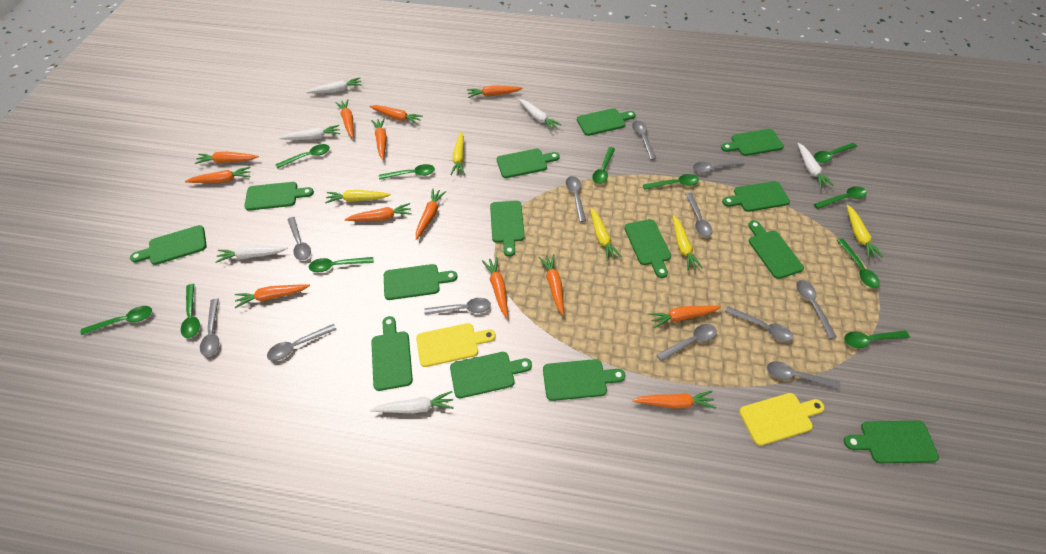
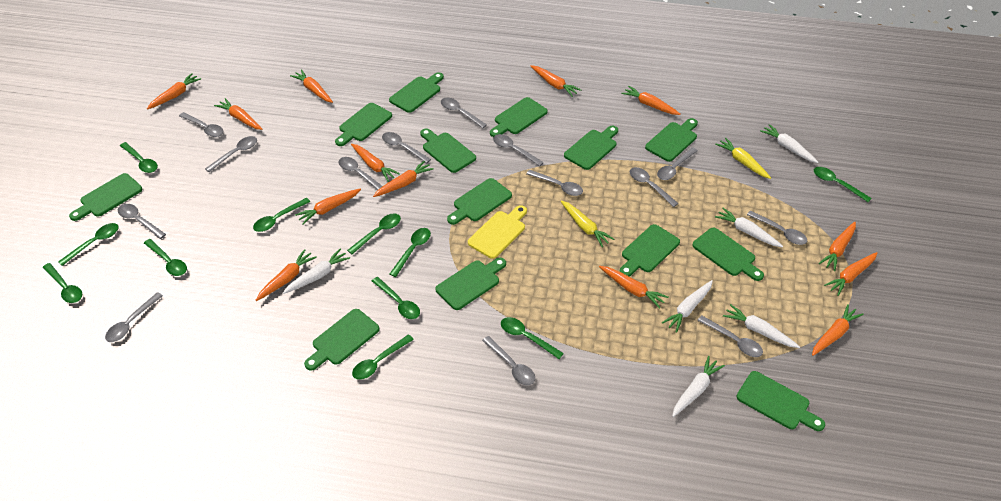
green cutting board: [130,225,207,265] [244,182,314,211] [371,316,413,391] [384,264,457,300] [450,352,532,398] [490,201,525,257] [497,149,560,178] [543,359,625,401] [577,108,636,136] [624,219,671,278] [721,129,784,156] [722,181,790,212] [748,220,804,279] [844,421,939,463] = 14 -> [69,173,142,221] [304,309,380,371] [335,103,392,146] [389,72,444,113] [420,128,476,173] [435,258,506,310] [447,178,512,225] [490,97,548,137] [564,126,618,170] [619,224,680,277] [645,118,698,162] [692,228,764,281] [737,371,825,431] = 13
grey spoon: [200,298,219,357] [267,324,337,361] [287,217,311,260] [424,298,491,315] [566,176,586,222] [632,121,656,160] [657,324,717,362] [686,193,712,237] [693,160,745,173] [725,306,793,342] [767,361,840,389] [796,280,837,339] = 12 -> [105,292,163,342] [118,204,166,239] [179,112,224,137] [205,136,257,172] [339,157,383,190] [382,132,431,164] [441,98,487,128] [482,336,535,385] [493,134,544,167] [526,170,583,196] [630,167,679,207] [657,147,698,180] [697,315,763,357] [747,210,807,245] = 14
yellow carrot: [325,190,391,203] [450,132,465,175] [590,207,622,261] [673,215,703,271] [847,205,883,259] = 5 -> [561,200,614,247] [715,138,771,179] = 2
yellow cutting board: [416,323,496,367] [739,393,825,446] = 2 -> [468,205,527,259] = 1

